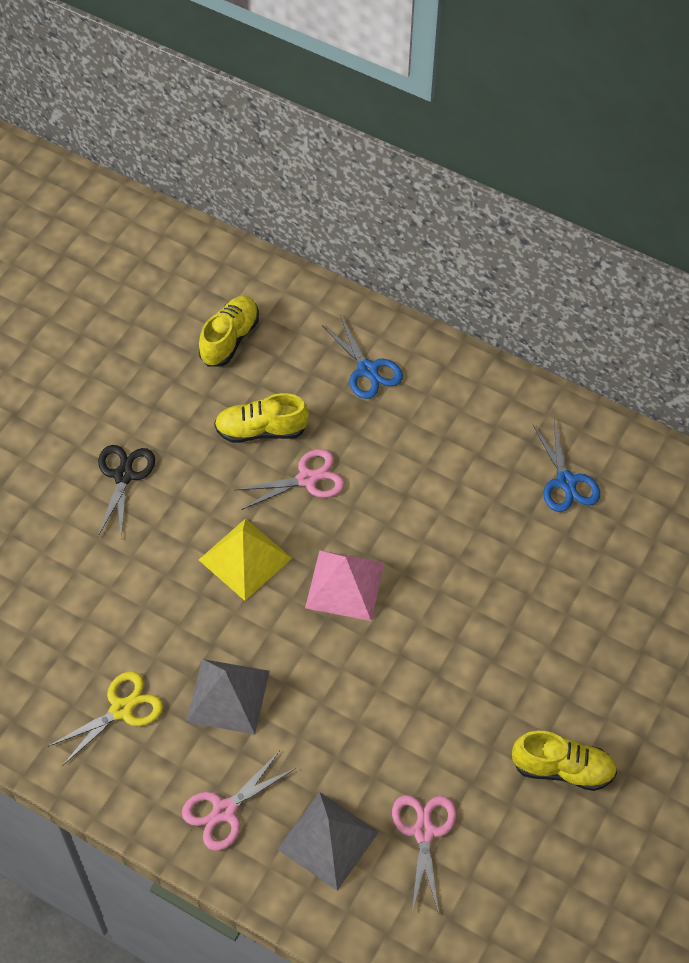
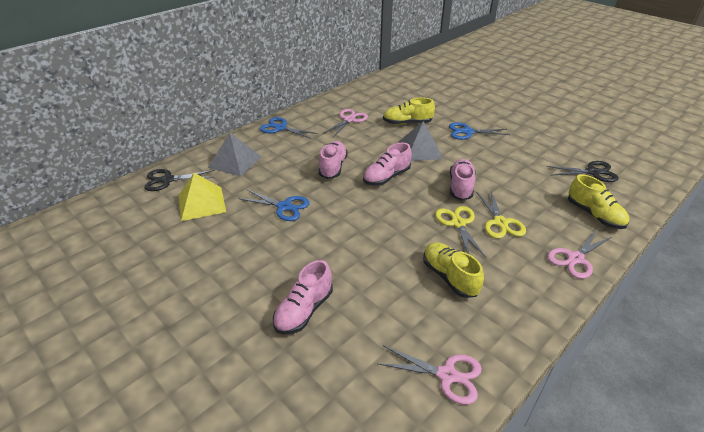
black scissors: [98,445,155,538] = 1 -> [144,169,215,191] [546,161,618,182] = 2
blue scissors: [322,315,403,399] [532,420,600,512] = 2 -> [238,189,309,221] [260,117,318,139] [449,122,510,140] = 3
pink pyramid: [305,550,384,621] = 1 -> none = 0
pink shoe: none = 0 -> [273,260,333,334] [318,141,348,179] [363,143,412,186] [450,159,475,200] = 4
yellow scissors: [48,672,163,766] = 1 -> [435,206,486,257] [476,191,526,239] = 2

